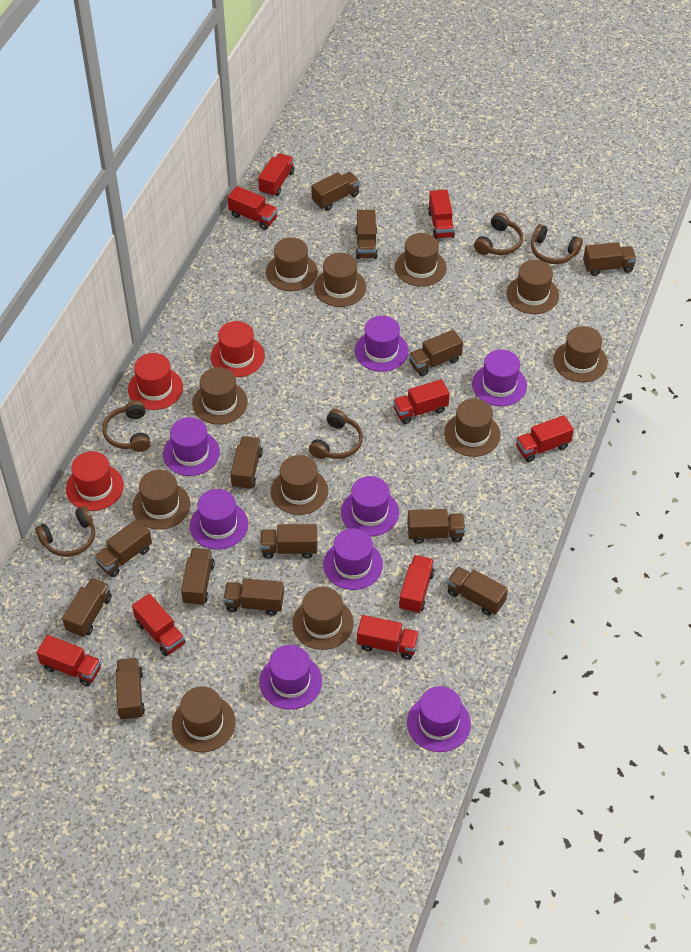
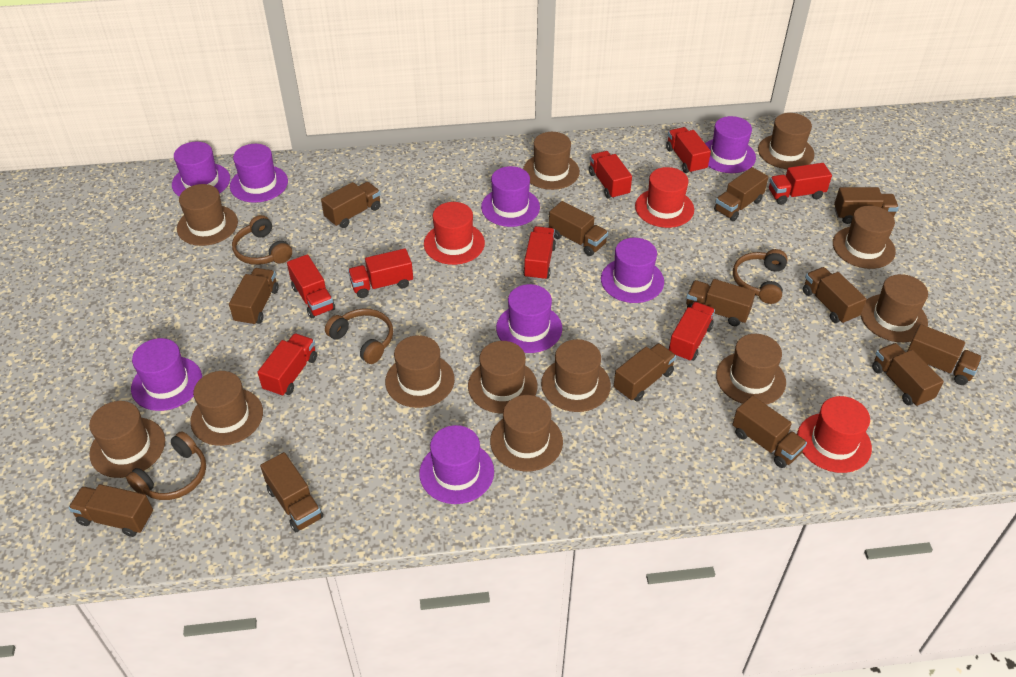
brown hat: [132,469,190,530] [172,686,236,752] [192,367,248,425] [266,237,318,291] [271,455,328,515] [292,587,353,650] [314,253,366,307] [395,233,447,287] [444,399,501,457] [507,260,559,314] [553,326,608,382] = 11 -> [89,401,165,478] [177,184,238,246] [190,371,263,446] [385,335,455,408] [468,341,537,413] [490,395,563,471] [523,132,580,190] [541,339,611,412] [716,334,786,405] [758,113,815,169] [833,206,896,269] [861,274,928,342] = 12
brown headphones: [35,506,95,557] [102,400,151,452] [309,409,363,459] [474,212,523,255] [531,224,583,264] = 5 -> [126,431,206,500] [232,215,292,265] [325,308,393,364] [733,249,788,304] = 4
red truck: [37,635,101,686] [132,594,185,656] [228,186,278,230] [258,153,295,197] [357,615,419,660] [393,379,450,424] [399,555,435,614] [428,190,455,239] [516,415,574,462] = 9 -> [257,333,317,397] [287,254,335,319] [348,249,413,298] [523,226,556,281] [589,151,632,199] [666,127,711,174] [669,302,715,362] [769,163,832,205] = 8

